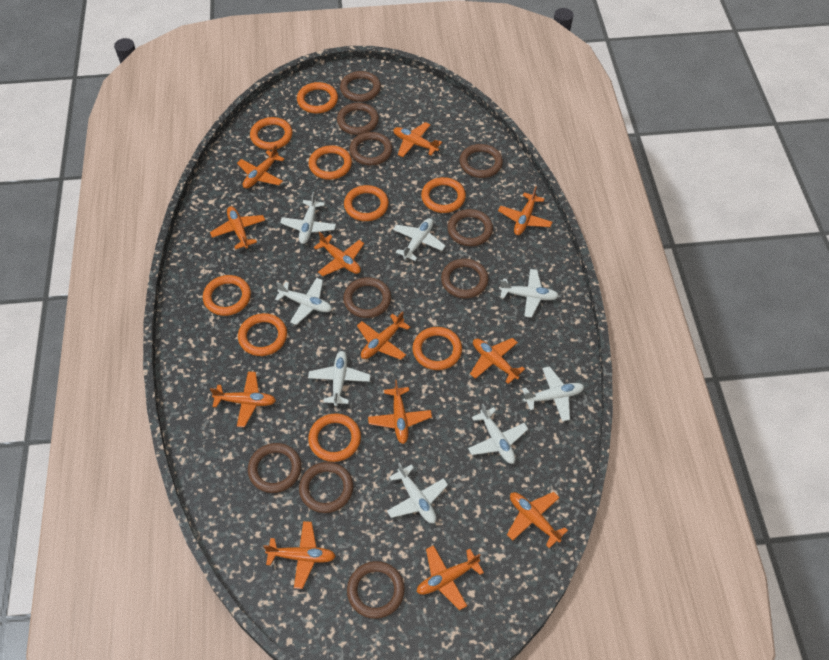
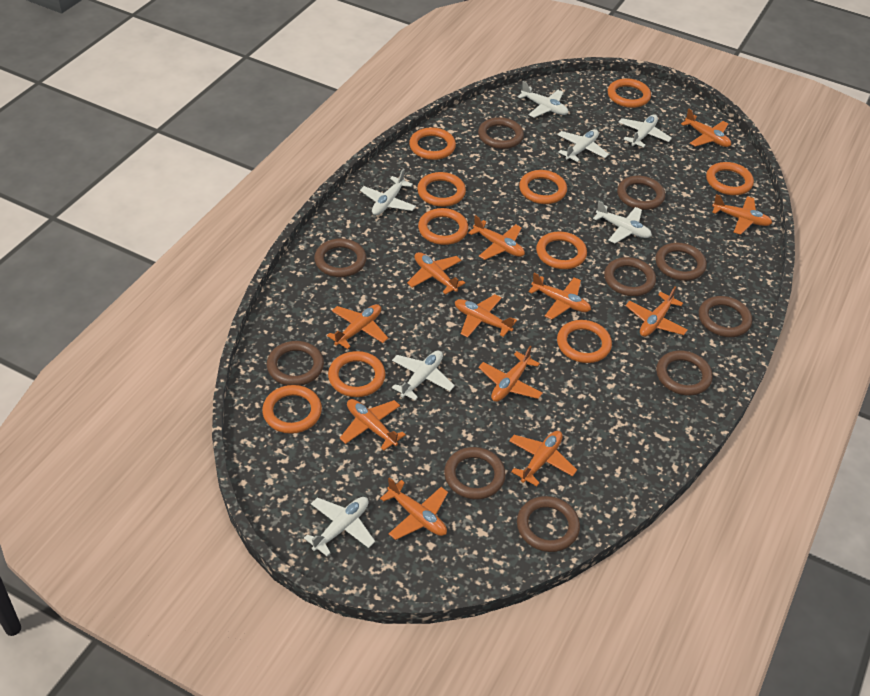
orange ring: [203,275,251,316] [238,313,287,356] [250,117,292,150] [297,82,338,113] [308,413,361,462] [309,145,352,180] [344,185,389,221] [412,327,462,370] [421,177,466,213] = 9 -> [262,385,322,434] [328,351,385,397] [409,127,456,160] [417,172,466,207] [418,208,468,245] [519,170,567,204] [536,231,587,269] [557,320,612,363] [608,78,651,108] [706,162,754,195] = 10
white plane: [275,278,332,325] [280,192,336,244] [308,351,370,406] [387,462,448,523] [393,218,445,261] [468,404,528,464] [499,269,559,318] [522,366,584,422] = 8 -> [304,497,375,556] [360,169,416,215] [392,351,455,400] [518,81,568,118] [558,129,609,162] [593,201,652,243] [619,115,672,147] = 7

